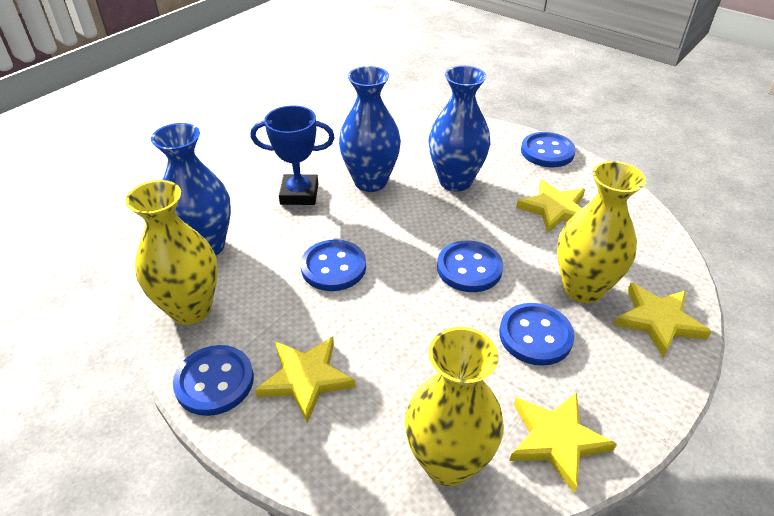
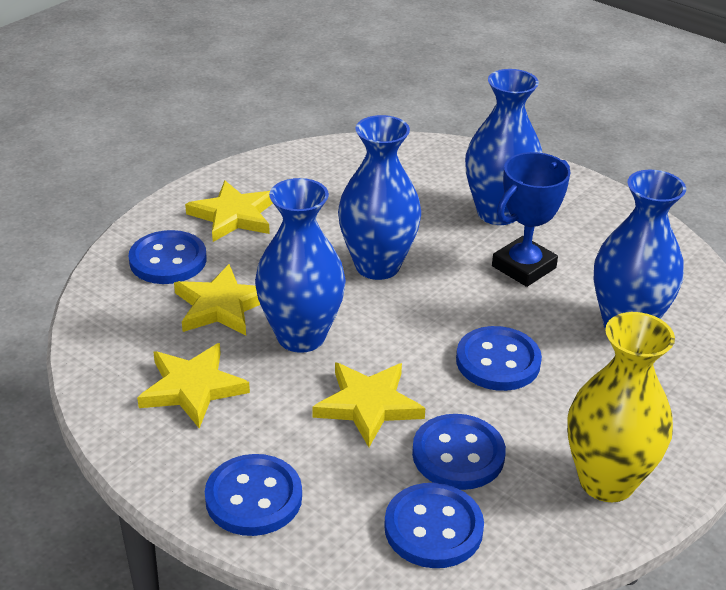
blue vase: [151,123,231,255] [339,66,401,192] [428,66,490,192] = 3 -> [255,178,346,353] [338,115,421,280] [465,69,542,225] [593,170,686,329] = 4
yellow vase: [125,180,218,325] [405,327,503,486] [557,161,646,303] = 3 -> [567,312,675,502] = 1

